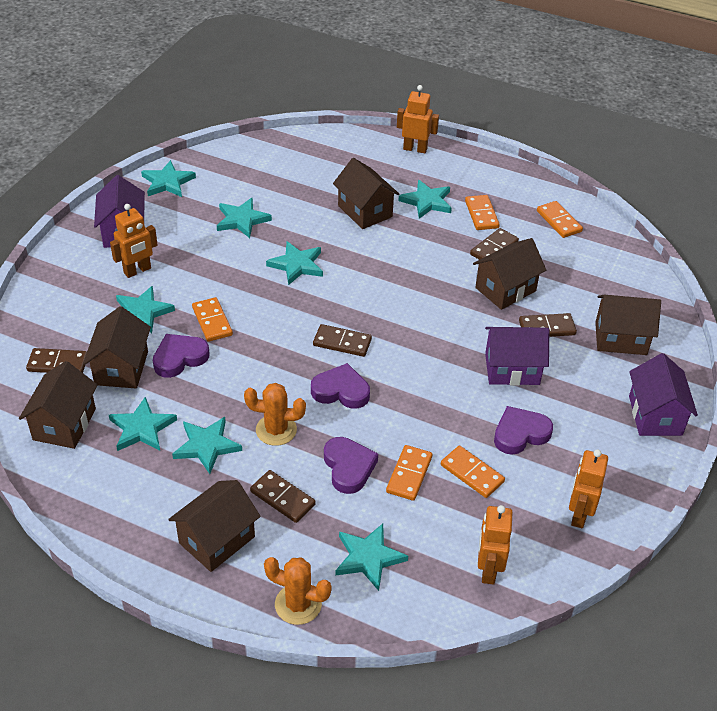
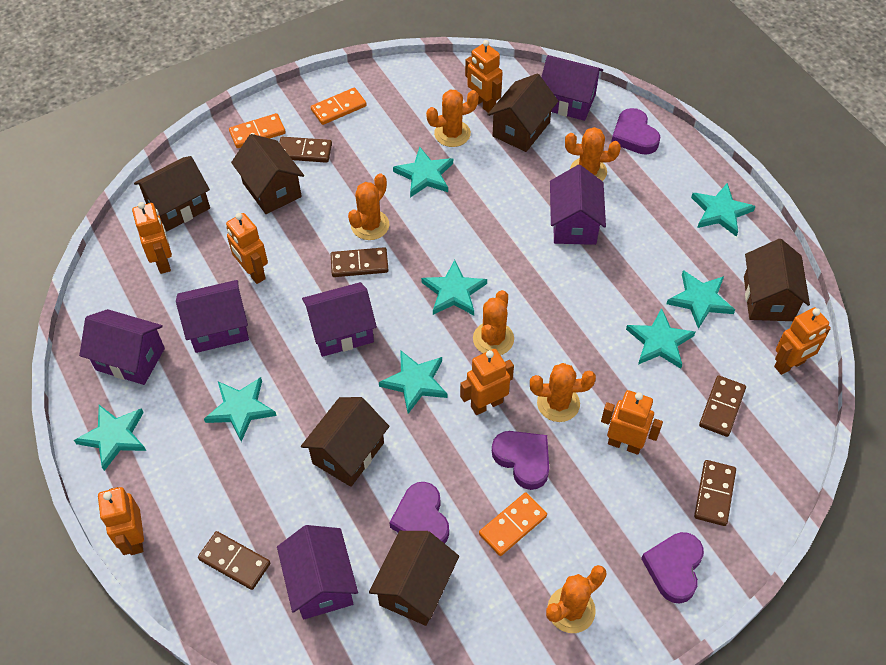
orange cactus: [244,383,306,446] [264,557,331,625] = 2 -> [348,173,389,240] [426,90,479,147] [473,290,514,355] [530,363,596,422] [546,565,607,633] [565,127,621,181] = 6
orange domino: [192,297,233,342] [386,445,433,501] [441,445,505,498] [465,195,500,230] [537,201,583,238] = 5 -> [229,113,286,148] [311,88,367,125] [479,492,547,556] = 3
orange robot: [110,204,158,278] [397,85,439,153] [478,505,513,585] [569,449,608,528] = 4 -> [98,487,144,555] [132,202,172,274] [226,213,268,284] [460,349,514,415] [465,40,503,113] [601,390,663,455] [774,307,831,375] = 7
purple house: [94,175,145,248] [485,327,549,386] [629,353,698,436] = 3 -> [79,309,165,385] [176,280,249,353] [277,525,358,620] [302,282,377,357] [541,55,603,121] [550,165,606,245] = 6

